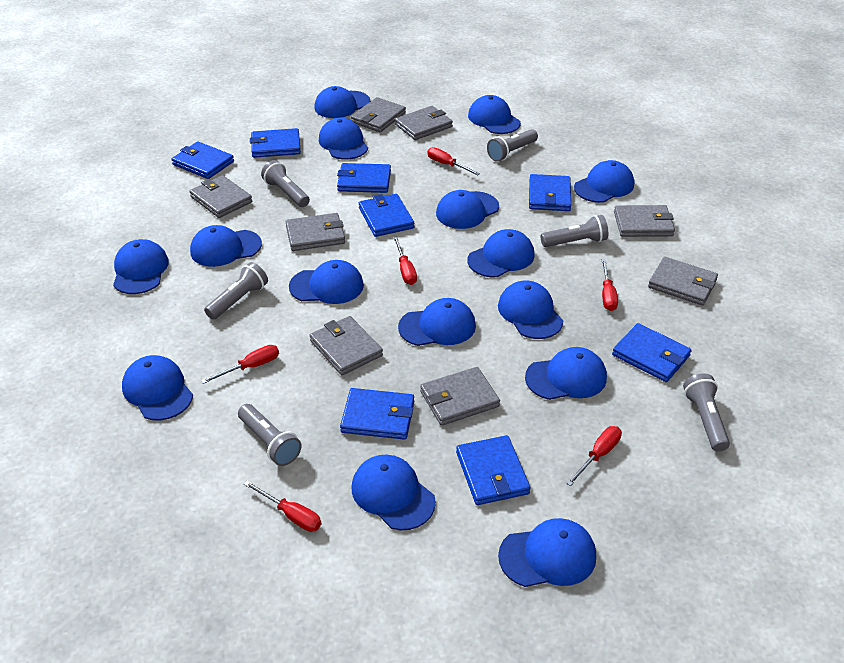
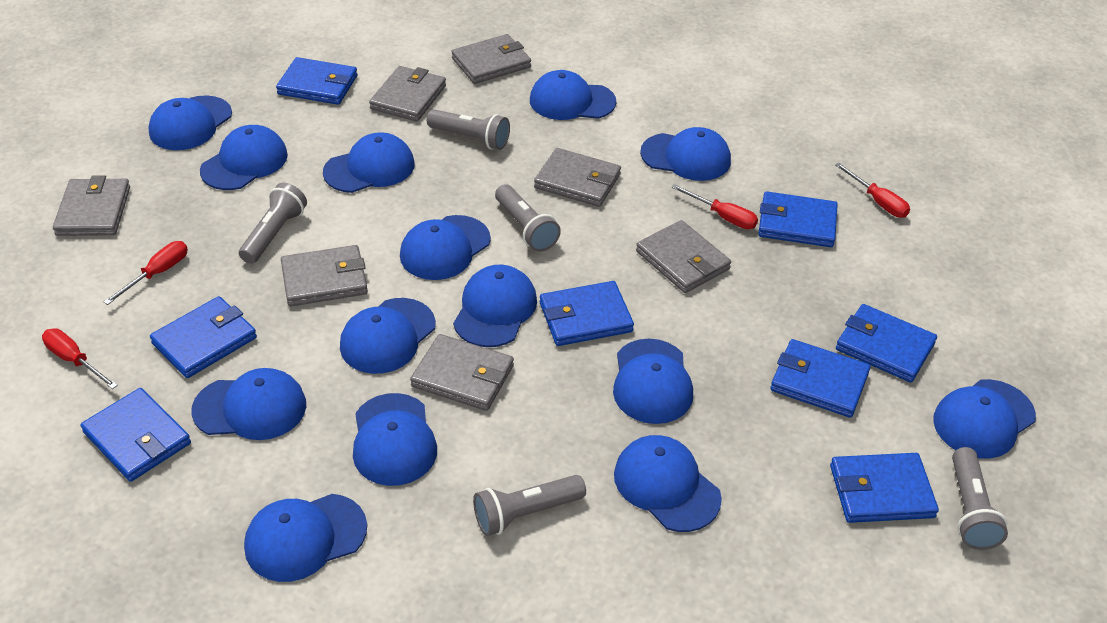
blue cap: [113,239,169,294] [122,355,193,421] [190,225,262,267] [289,260,364,304] [314,86,370,118] [319,118,368,160] [352,455,436,530] [398,298,476,346] [436,190,499,229] [467,229,535,277] [468,95,521,134] [498,281,563,339] [498,518,596,587] [525,347,607,400] [574,160,634,203] = 15 -> [148,95,232,150] [191,368,306,440] [200,125,288,190] [244,494,367,582] [323,132,415,193] [340,298,436,374] [353,393,437,486] [400,215,491,280] [453,265,537,347] [530,70,616,120] [613,339,693,424] [614,435,722,532] [640,127,731,181] [933,379,1036,459] = 14
grey flashlight: [204,262,268,320] [238,404,302,466] [261,160,310,207] [487,129,538,162] [541,215,608,247] [683,373,730,451] = 6 -> [239,183,307,264] [427,109,510,150] [473,475,586,536] [495,184,561,252] [952,447,1008,550] = 5
grey wallet: [189,175,252,218] [286,213,345,251] [309,316,383,375] [351,97,406,132] [395,106,453,140] [420,367,500,426] [614,205,675,237] [648,257,718,305] = 8 -> [53,175,130,236] [281,245,368,306] [369,66,446,121] [410,334,514,411] [451,34,531,84] [534,148,621,207] [636,220,731,293] = 7
red screwdriver: [201,345,279,384] [244,480,321,532] [393,237,417,285] [427,147,480,175] [566,426,622,486] [602,259,618,311] = 6 -> [42,328,118,389] [104,241,188,305] [671,184,758,229] [835,163,910,218] = 4

